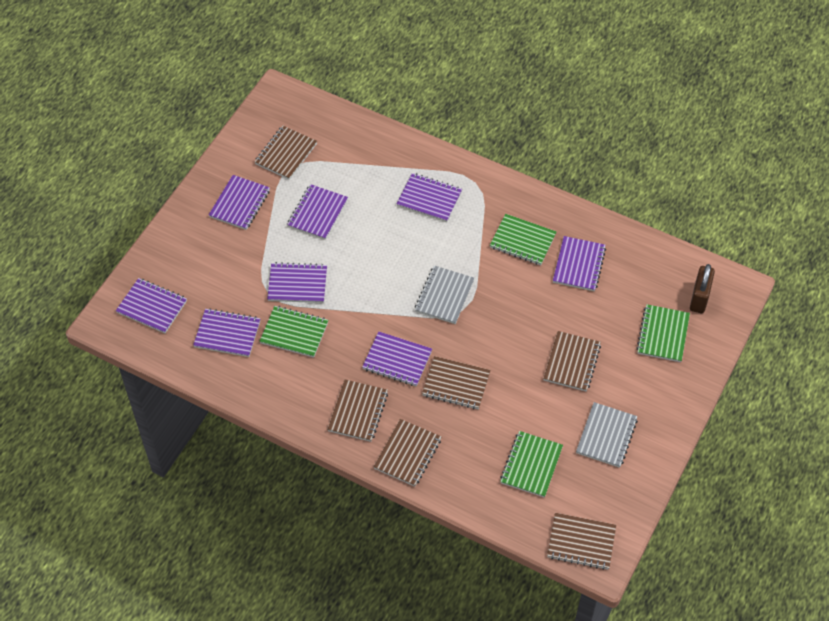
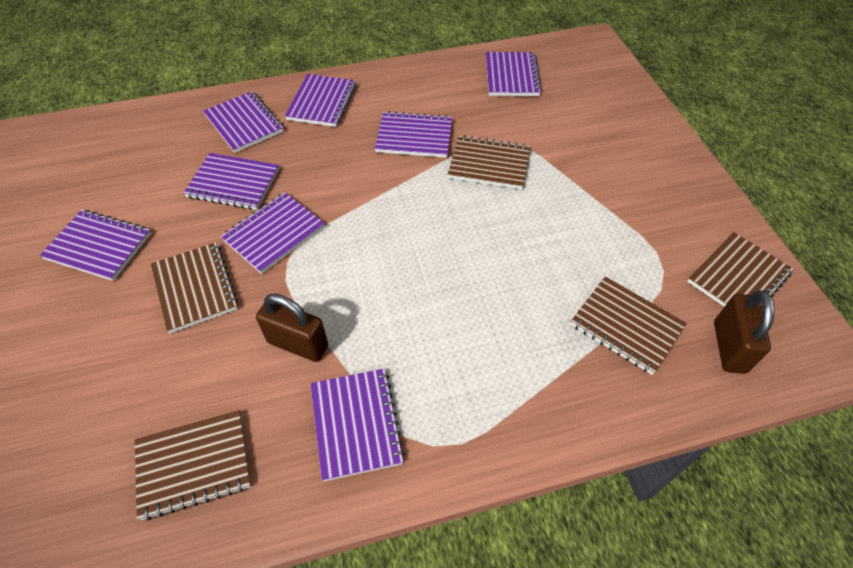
brown notebook: [255,126,317,180] [327,380,388,442] [374,419,441,487] [422,356,491,409] [543,331,601,391] [547,513,616,570] = 6 -> [135,410,251,520] [151,242,238,333] [448,135,530,189] [571,276,687,375] [687,232,793,308] = 5
brown padlock: [690,264,715,313] = 1 -> [256,294,328,362] [714,290,775,374] = 2
green notebook: [260,306,328,358] [490,214,557,265] [500,431,563,498] [637,304,690,362] = 4 -> none = 0
grey notebook: [415,265,475,324] [576,402,638,468] = 2 -> none = 0

